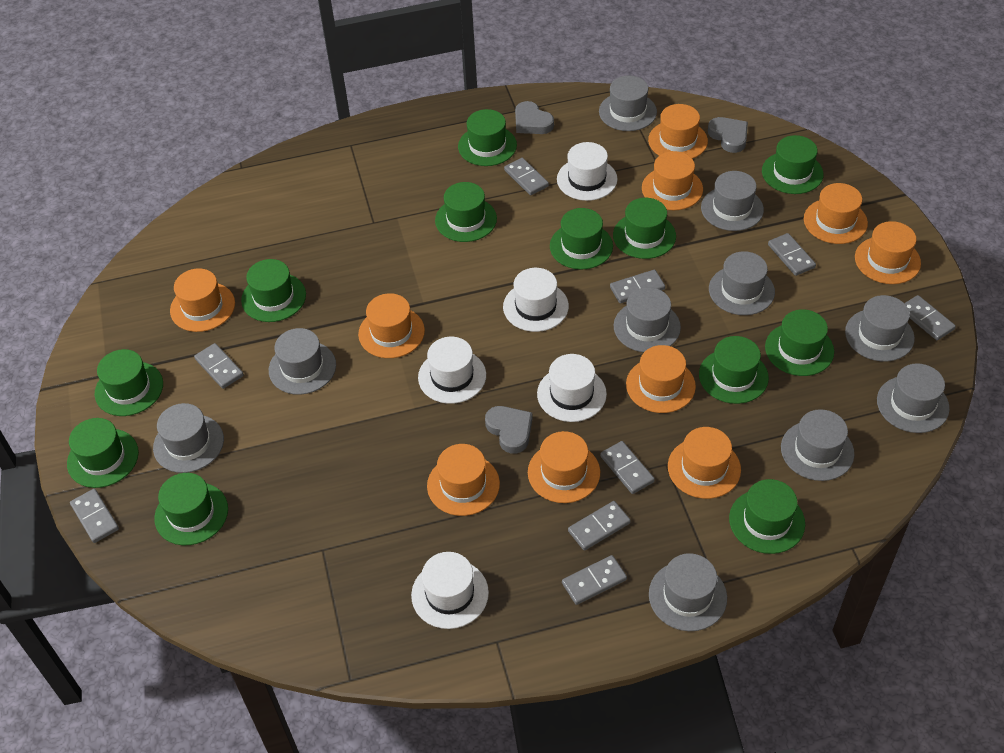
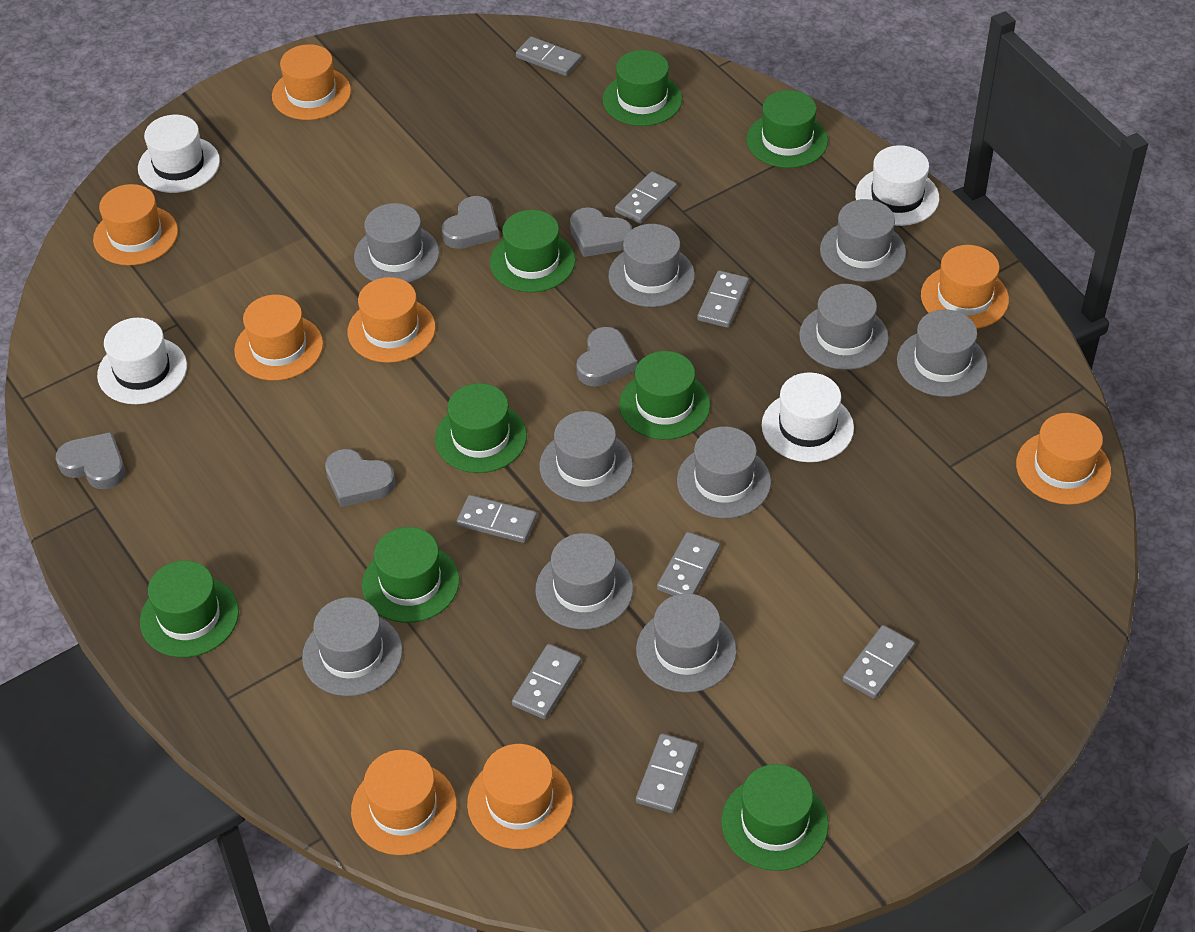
green hat: [67,418,139,488] [95,349,163,416] [154,473,228,545] [241,259,306,322] [435,182,497,242] [458,109,517,166] [550,208,613,270] [613,198,676,259] [699,336,769,404] [729,479,805,554] [762,135,824,194] [765,309,834,376] = 12 -> [140,560,239,657] [362,527,459,623] [435,383,527,473] [490,210,576,292] [603,50,682,126] [619,351,710,440] [721,764,829,871] [746,90,828,168] = 8
grey domino: [70,489,119,543] [194,343,244,389] [504,158,549,195] [562,555,627,605] [568,501,631,551] [600,441,655,494] [610,270,665,303] [768,233,816,276] [904,295,956,340] = 9 -> [457,495,537,543] [512,644,581,719] [516,37,581,76] [615,171,677,224] [636,733,698,813] [657,532,720,596] [697,270,749,328] [843,625,915,699] = 8
grey heart: [485,406,533,454] [515,101,554,134] [708,117,748,153] = 3 -> [56,432,125,489] [325,449,395,507] [442,196,499,249] [570,207,632,257] [576,327,637,387] = 5
orange hat: [170,268,235,332] [358,293,425,358] [427,444,500,516] [528,431,600,503] [626,345,696,413] [642,151,703,210] [648,104,708,159] [668,427,741,499] [804,183,868,244] [855,221,921,284] = 10 -> [93,184,178,265] [234,295,323,380] [272,44,351,120] [348,277,436,363] [351,750,457,855] [467,744,573,849] [921,245,1009,329] [1016,413,1111,505] = 8
white hat: [411,552,489,629] [418,337,486,404] [503,268,569,332] [537,354,607,422] [557,142,618,201] = 5 -> [97,318,187,404] [138,115,220,193] [762,372,854,462] [855,145,939,226] = 4

